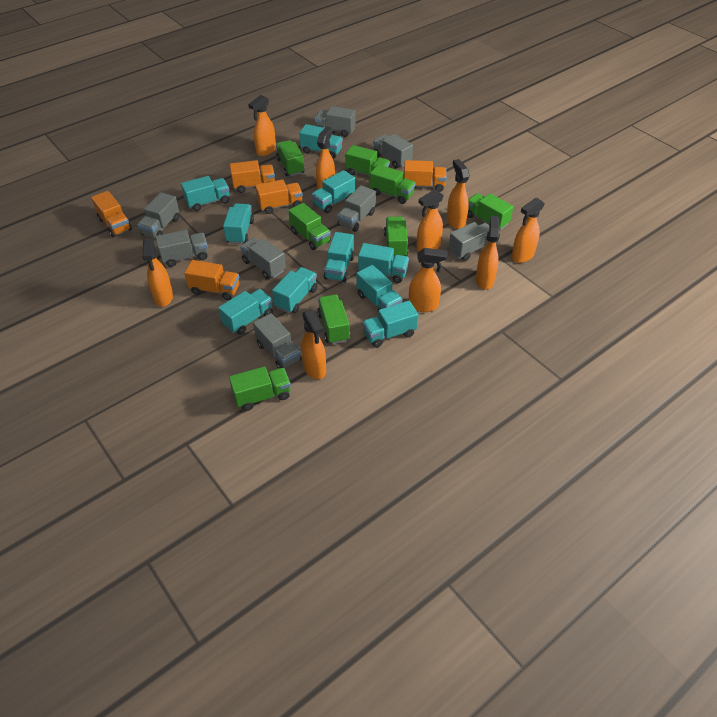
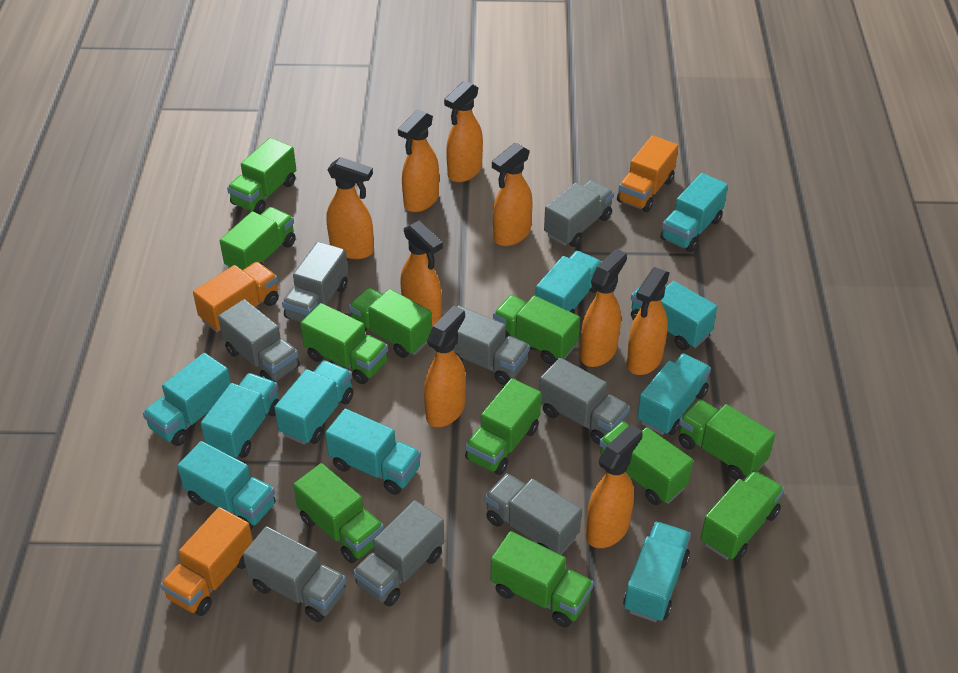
green truck: [229,367,291,411] [276,140,304,176] [289,203,331,250] [317,294,350,344] [345,145,390,176] [370,164,416,204] [384,217,408,258] [467,193,514,230] = 8 -> [220,207,296,270] [227,138,296,214] [293,463,384,563] [300,303,388,384] [349,287,432,358] [465,378,541,475] [491,531,594,627] [493,295,580,365] [599,421,693,505] [679,399,775,480] [701,470,784,561] = 11
orange truck: [91,191,132,237] [184,260,239,300] [230,160,275,193] [255,179,303,214] [404,160,447,192] = 5 -> [160,507,253,616] [193,262,279,332] [617,135,678,212] = 3

